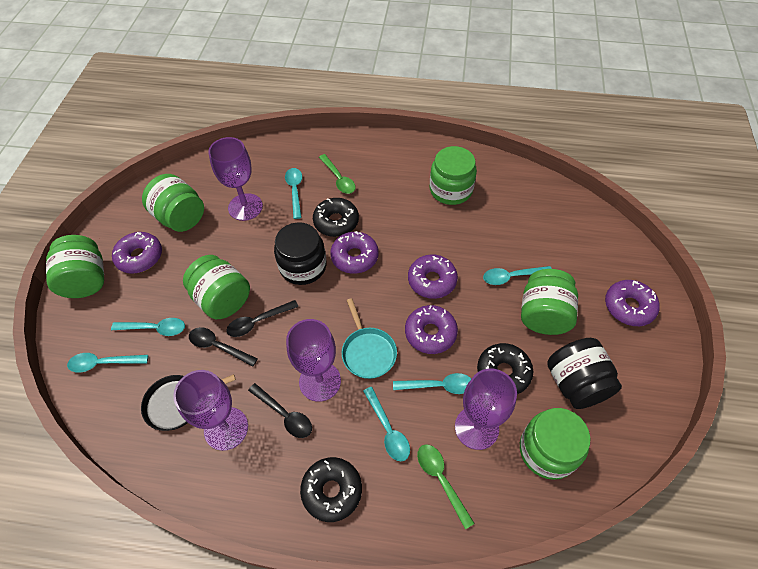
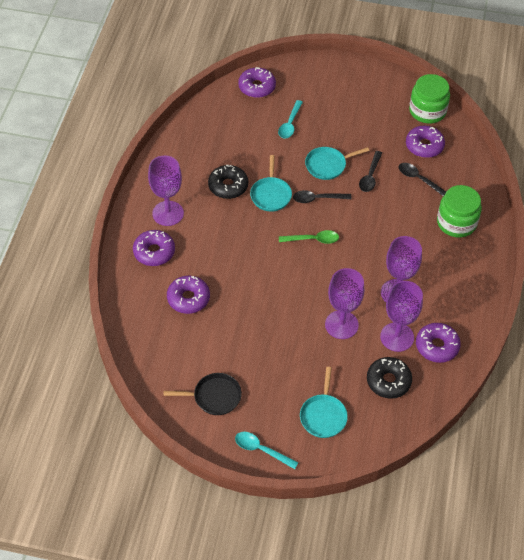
black donut: [300,457,362,522] [313,198,359,237] [477,343,533,394] = 3 -> [208,165,248,199] [367,357,412,399] = 2
black jar: [274,222,327,285] [547,338,622,409] = 2 -> none = 0
green jar: [46,235,104,298] [142,174,204,232] [183,255,250,319] [430,146,477,205] [520,408,590,480] [521,269,578,335] = 6 -> [409,74,450,123] [437,185,482,237] = 2
green spoon: [319,154,356,194] [417,444,475,529] = 2 -> [279,230,339,244] = 1
turquoise pan: [342,298,397,379] = 1 -> [250,155,292,212] [300,367,348,438] [305,147,370,180] = 3
turquoise spoon: [67,353,148,373] [111,318,185,336] [285,168,302,219] [363,387,410,461] [393,373,471,394] [483,266,552,285] = 6 -> [235,432,299,469] [278,100,303,139] = 2

